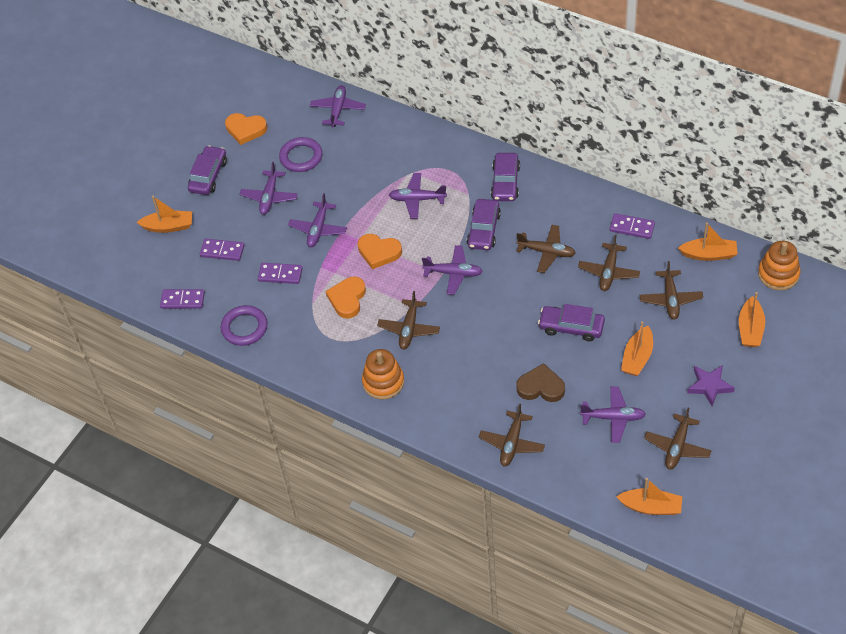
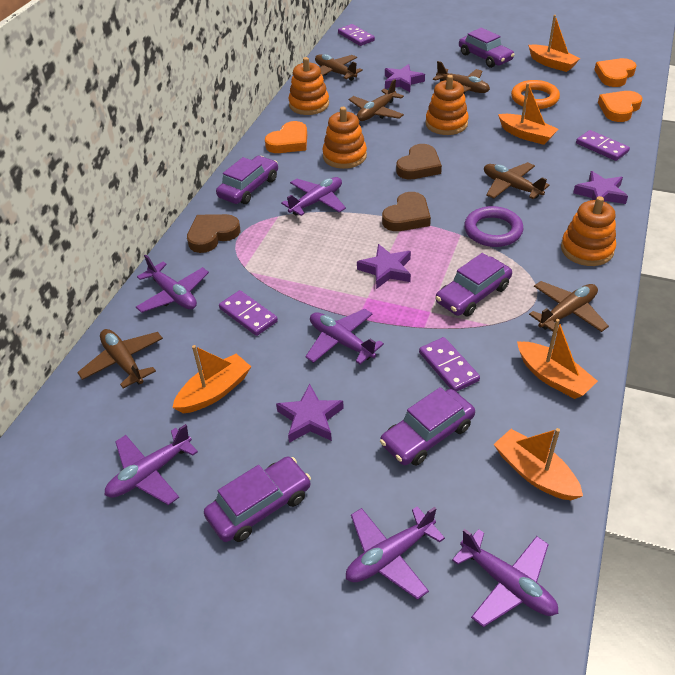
brown heart: [516,363,565,402] = 1 -> [187,214,240,253] [382,192,431,231] [396,144,442,179] = 3
orange ring: none = 0 -> [511,80,560,109] = 1
orange stacking toy: [362,349,404,399] [758,241,801,290] = 2 -> [288,57,329,115] [322,107,367,169] [425,75,469,135] [561,196,616,266] = 4
purple car: [188,145,227,195] [467,199,501,250] [491,153,520,201] [538,304,605,341] = 4 -> [204,457,311,542] [216,156,278,204] [380,387,475,466] [436,253,512,317] [459,28,515,68] = 5
purple ring: [221,305,268,346] [279,137,323,172] = 2 -> [464,206,523,247] = 1
purple star: [687,365,735,406] = 1 -> [276,384,344,443] [357,244,411,289] [385,64,425,92] [573,171,628,204] = 4

